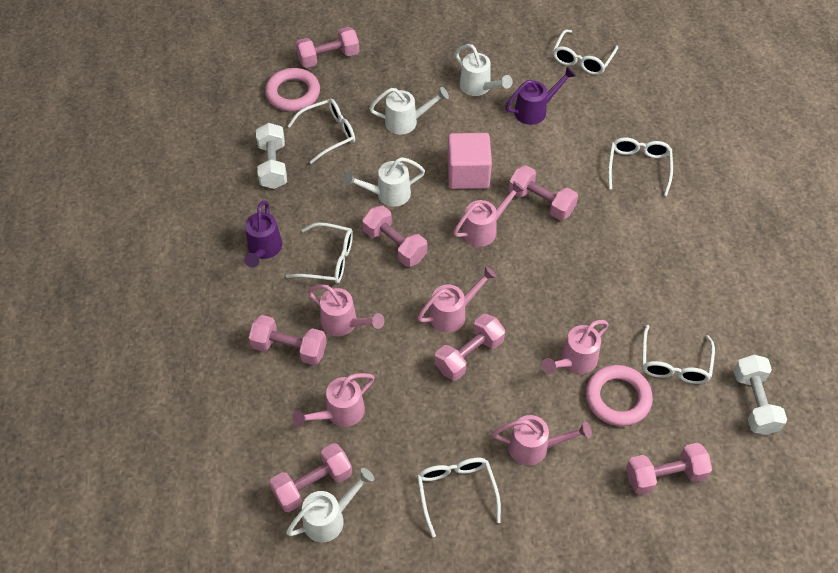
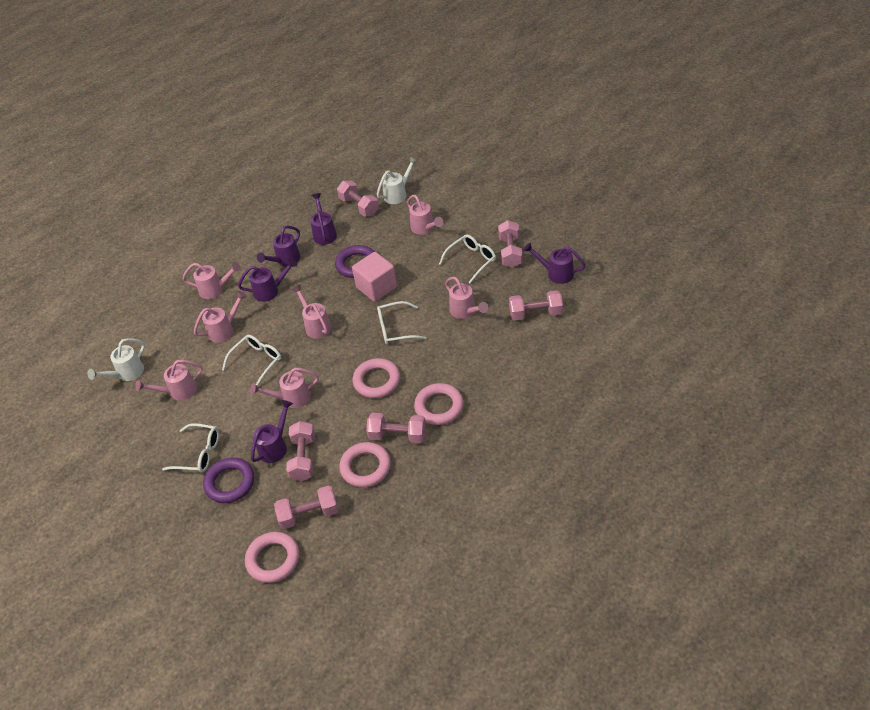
pink dumbbell: [249,315,327,365] [269,443,352,512] [296,27,359,68] [362,206,427,267] [435,314,505,381] [509,165,578,220] [626,443,712,495] = 7 -> [274,485,338,529] [286,421,315,481] [337,180,379,216] [366,413,426,443] [498,220,523,268] [509,290,563,321] = 6
pink ring: [265,68,320,111] [586,365,653,426] = 2 -> [245,532,299,583] [339,442,391,487] [353,358,400,398] [414,383,464,425] = 4
pink watering can: [292,373,375,427] [308,284,384,336] [417,267,496,332] [453,181,524,247] [492,415,592,465] [542,320,609,374] = 6 -> [135,360,203,401] [182,262,241,299] [194,291,247,343] [250,368,319,408] [291,285,331,339] [407,195,443,235] [445,277,488,319] = 7
purple ring: none = 0 -> [203,458,254,503] [335,245,375,278] = 2
purple watering can: [244,201,282,268] [505,67,576,125] = 2 -> [238,258,297,302] [251,400,293,463] [257,225,301,266] [310,193,337,245] [523,243,586,284] = 5
white dumbbell: [256,123,287,189] [734,355,787,435] = 2 -> none = 0
white glasses: [286,223,353,283] [288,99,355,164] [417,458,501,537] [553,29,618,75] [608,138,673,196] [642,325,715,384] = 6 -> [162,423,219,473] [222,335,281,386] [377,301,426,345] [439,234,496,284] = 4
white watering can: [286,468,374,542] [343,157,425,207] [369,87,449,134] [455,44,513,96] = 4 -> [88,338,145,381] [377,157,418,204] = 2

